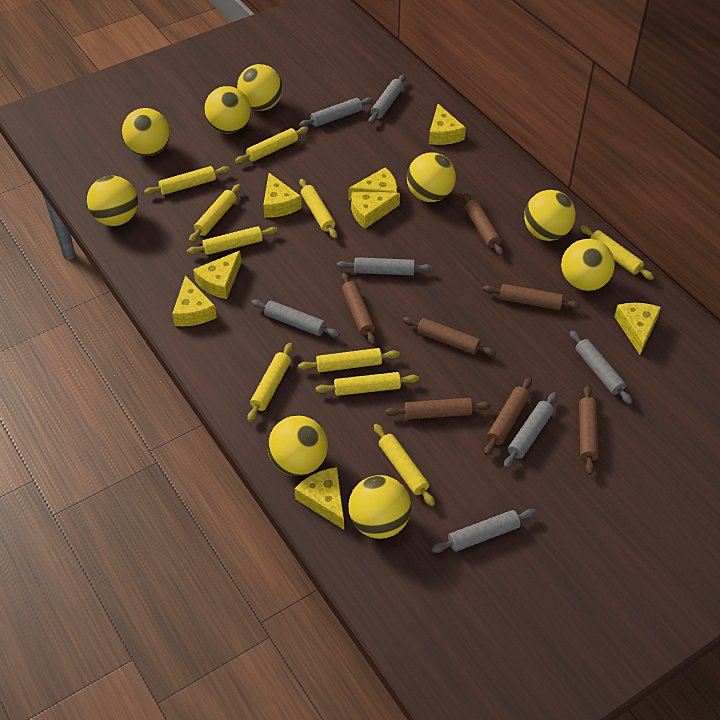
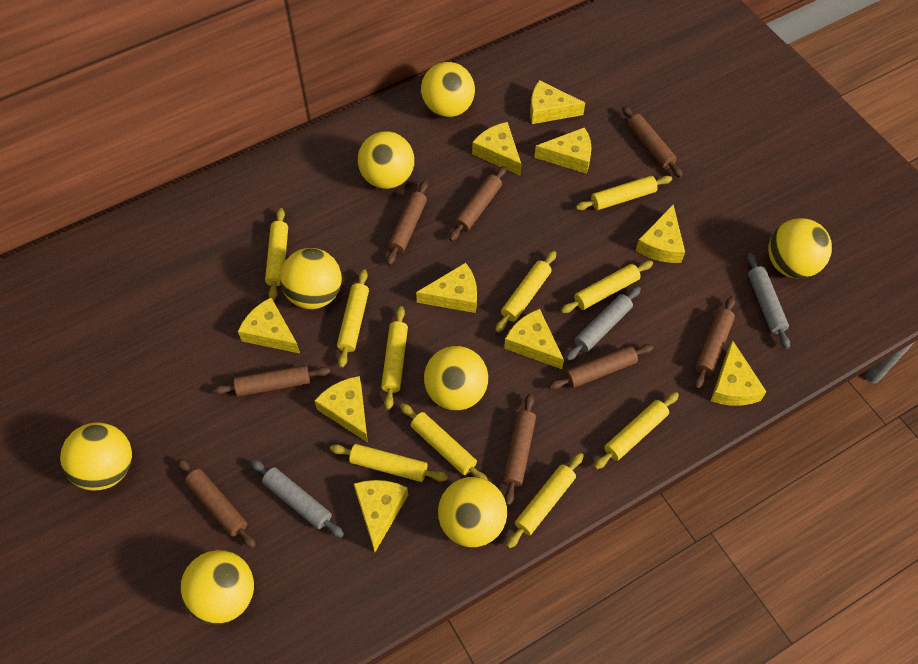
brown rolling pin: [341,273,376,345] [385,398,491,419] [403,317,496,356] [463,193,503,256] [483,284,580,310] [484,377,532,455] [579,385,599,475] = 7 -> [177,458,256,548] [213,365,330,396] [387,181,428,265] [449,166,507,241] [503,394,536,505] [549,344,654,390] [622,106,683,178] [694,296,735,389] = 8
grey rolling pin: [251,299,340,337] [299,97,373,127] [337,257,432,276] [369,75,405,124] [431,509,536,553] [504,392,557,469] [570,330,633,404] = 7 -> [251,460,344,538] [566,286,641,361] [747,253,790,349] = 3
yellow ball: [87,176,138,226] [122,108,170,156] [204,86,251,133] [237,64,283,111] [268,416,328,476] [348,475,411,539] [407,153,456,202] [524,190,576,241] [561,239,615,292] = 9 -> [60,422,132,491] [180,550,254,625] [280,248,342,309] [358,131,414,189] [421,62,475,118] [424,346,488,411] [438,477,507,547] [768,218,832,279] = 8
yellow cheese: [172,275,217,326] [193,251,241,299] [263,173,302,218] [294,467,344,530] [348,167,397,200] [351,191,400,229] [429,104,466,145] [614,303,661,355] = 8 -> [238,298,300,353] [314,376,368,443] [354,480,408,552] [416,263,477,313] [472,122,521,176] [504,309,564,369] [530,80,585,124] [534,127,591,174] [636,204,685,263] [710,340,767,406] = 10

